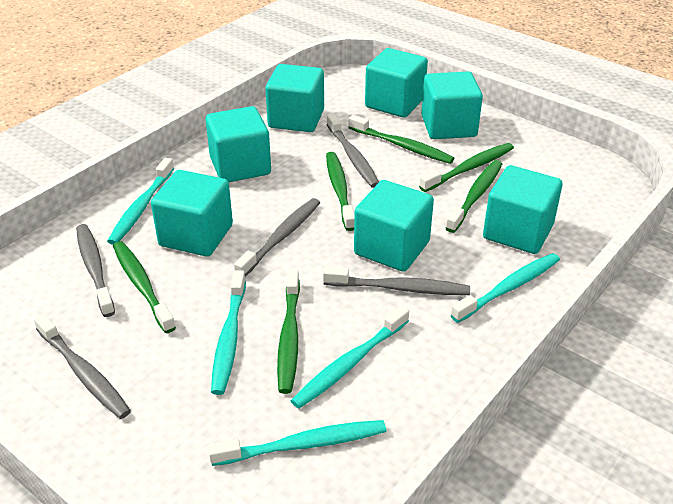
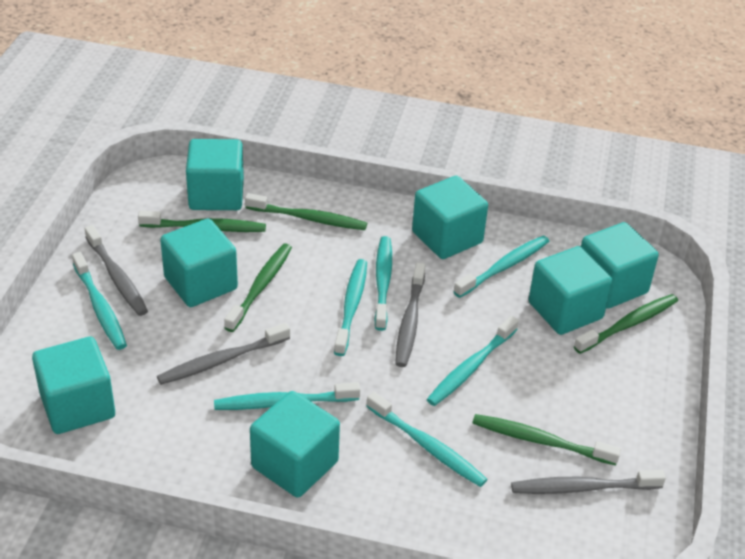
green toothbrush: [113,241,176,333] [277,269,300,394] [326,152,355,231] [348,115,454,164] [419,143,514,192] [445,160,502,233] = 6 -> [138,211,266,232] [224,244,292,332] [245,193,367,230] [472,414,621,465] [574,294,678,354] = 5
grey toothbrush: [34,313,131,419] [76,224,115,317] [234,198,320,276] [323,266,470,295] [327,114,379,188] = 5 -> [84,225,148,316] [157,323,290,385] [395,263,425,367] [511,470,666,494] = 4
turquoise toothbrush: [107,158,174,245] [208,420,386,466] [211,270,246,395] [290,306,409,409] [451,253,560,323] = 5 -> [72,252,127,350] [214,382,360,410] [334,259,367,356] [366,392,488,487] [374,236,392,331] [426,316,519,406] [453,236,549,298] = 7

